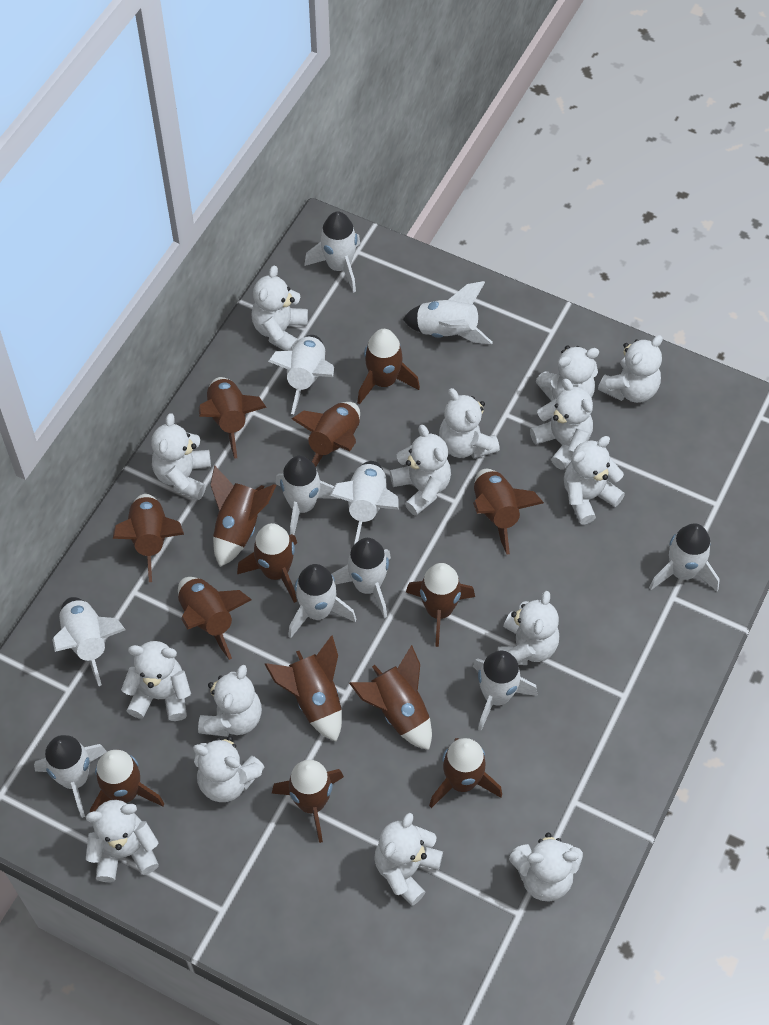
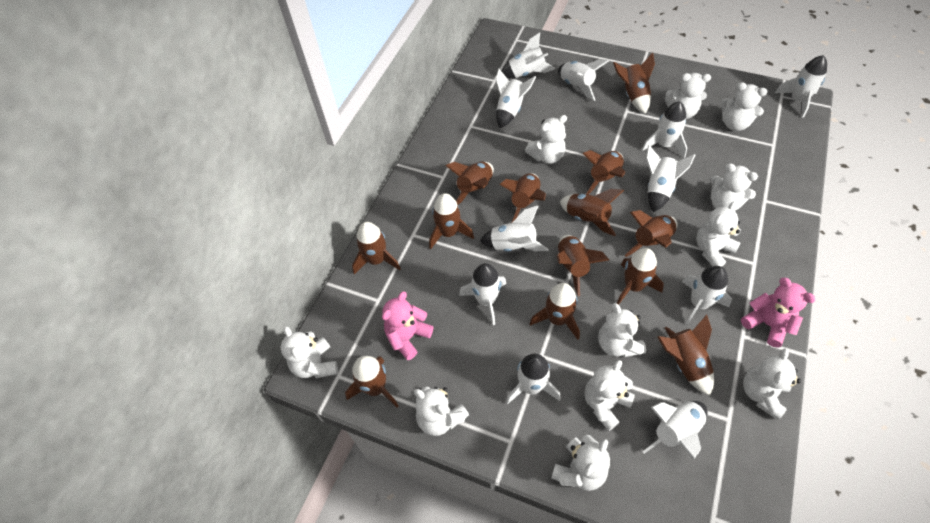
brown rocket: [90,750,164,812] [113,494,184,582] [178,577,252,660] [199,377,267,459] [210,465,276,567] [237,523,297,603] [265,635,342,742] [272,760,344,843] [292,402,360,467] [349,645,432,750] [357,329,420,405] [406,563,475,647] [429,738,502,808] [473,469,544,555] = 14 -> [345,356,398,408] [352,222,401,274] [429,193,474,249] [445,161,494,205] [500,173,546,222] [530,283,580,340] [557,235,609,296] [560,189,624,236] [582,150,625,195] [613,53,655,114] [616,248,664,305] [625,210,677,257] [657,315,714,395] = 13
pink teddy bear: none = 0 -> [382,291,433,360] [741,278,816,348] = 2
white teddy bear: [86,800,159,882] [121,641,191,721] [151,413,211,500] [193,736,265,802] [198,665,262,737] [252,265,308,351] [374,813,443,906] [390,425,451,516] [439,388,500,459] [497,591,559,665] [509,833,583,902] [530,379,593,470] [536,346,599,401] [564,436,625,525] [598,335,663,403] = 15 -> [281,326,338,378] [414,386,469,436] [525,115,567,164] [551,435,610,491] [585,360,635,431] [598,303,646,357] [665,73,711,119] [696,201,741,267] [710,163,758,211] [721,82,768,131] [743,349,801,420] = 11

